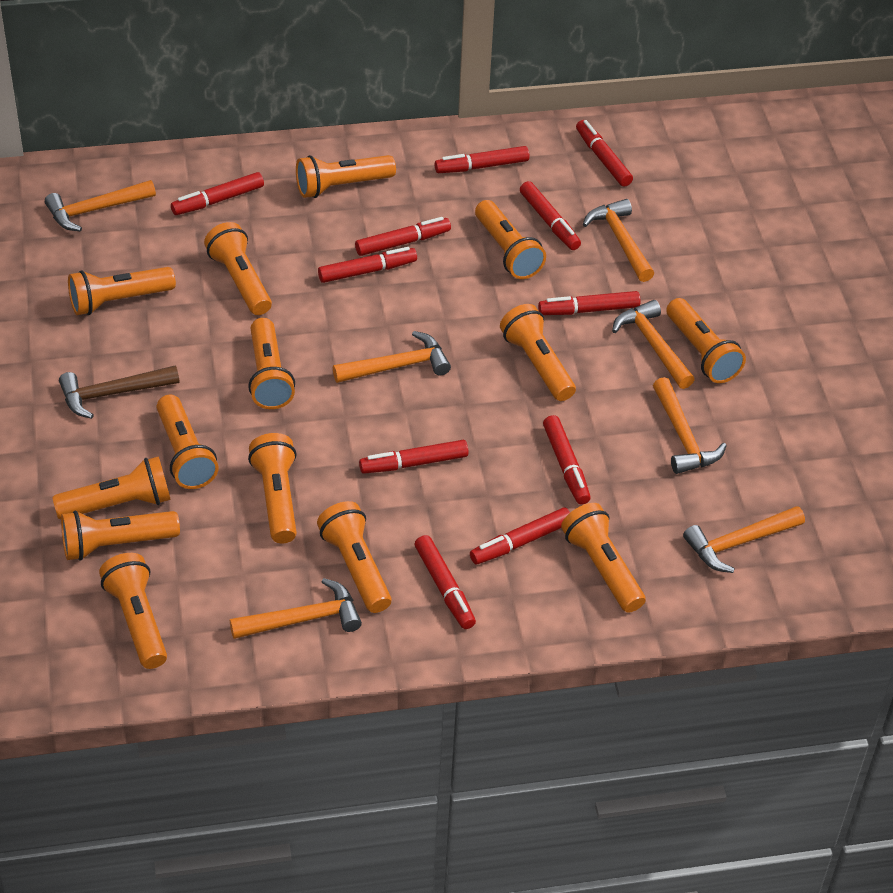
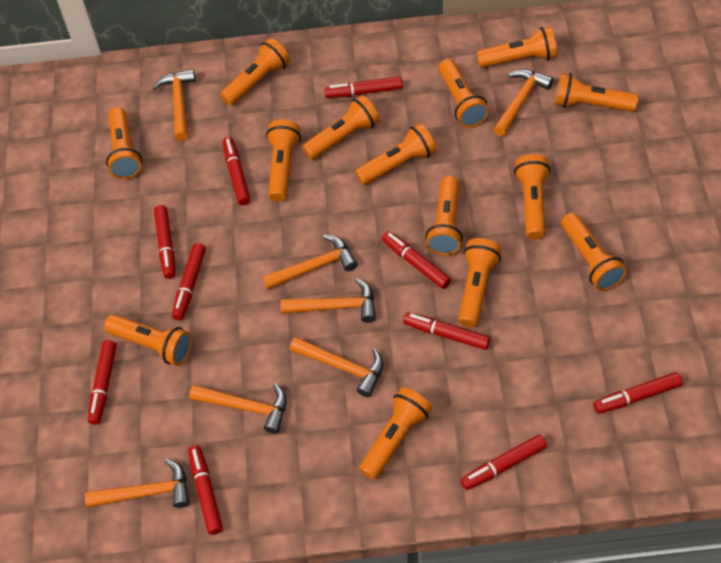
brown hammer: [59,366,179,419] = 1 -> none = 0
red marker: [171,172,264,215] [318,247,417,283] [355,217,451,256] [359,440,468,474] [415,535,476,629] [435,146,529,173] [470,507,570,565] [520,181,581,250] [538,291,641,315] [543,415,591,505] [576,120,633,187] = 11 -> [88,340,116,425] [154,205,175,279] [172,243,206,320] [188,445,223,535] [223,137,250,205] [324,76,403,98] [382,231,451,289] [403,313,490,350] [461,434,547,490] [593,372,683,414] = 10

